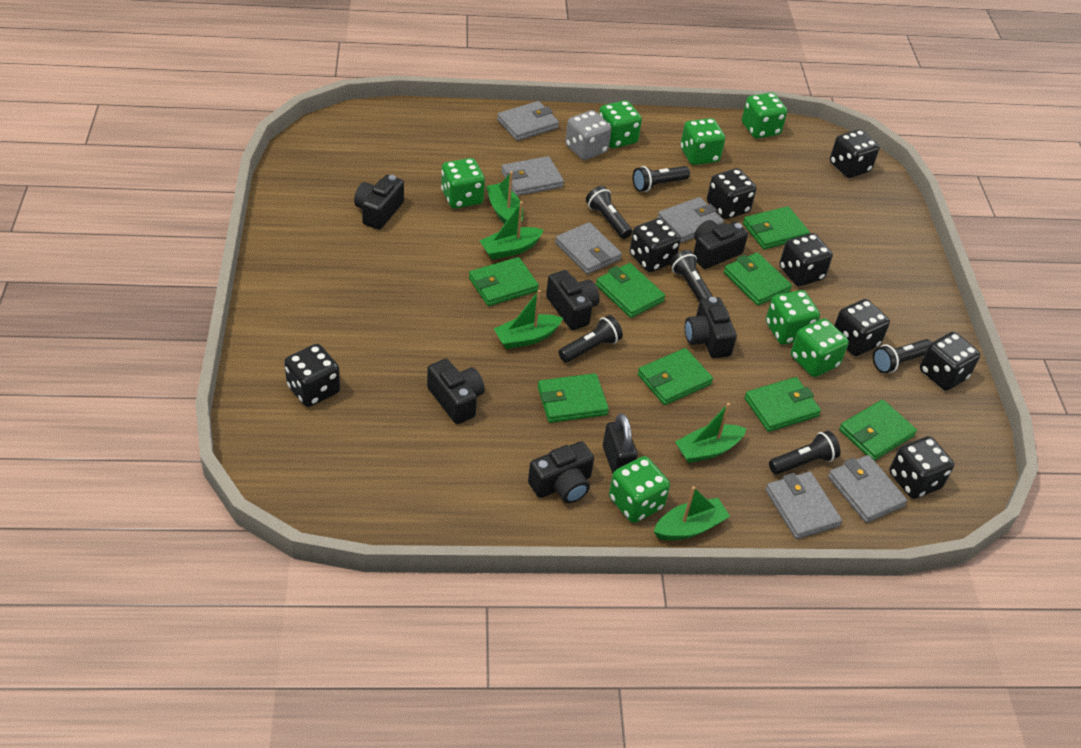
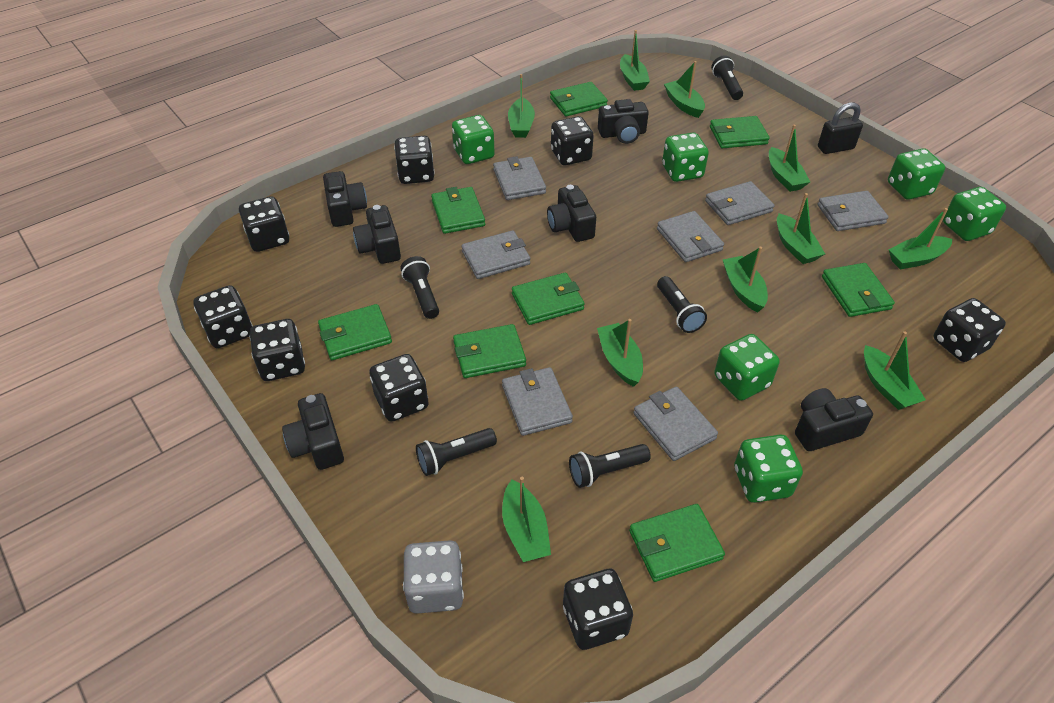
black flashlight: [559,315,623,362] [586,186,632,239] [633,166,690,192] [670,250,713,302] [769,431,841,475] [873,339,932,373] = 6 -> [400,256,439,319] [416,428,497,476] [569,444,651,488] [657,276,707,333] [711,55,743,100] = 5
green boat: [480,201,544,260] [486,171,523,224] [494,290,563,349] [654,486,730,540] [675,403,747,463] = 5 -> [502,477,551,562] [508,74,535,138] [597,319,643,387] [620,30,650,91] [664,61,705,118] [723,247,768,312] [769,125,810,192] [777,193,825,264] [864,331,926,410] [889,208,952,269] = 10
green dice: [441,158,485,209] [599,100,642,148] [609,456,670,523] [680,118,725,165] [742,92,787,138] [766,290,820,345] [791,319,849,377] = 7 -> [452,115,495,164] [662,132,709,182] [714,334,780,401] [734,435,803,503] [888,148,945,200] [943,187,1006,241] = 6
grey wallet: [497,101,559,141] [501,156,564,196] [555,222,622,274] [657,197,724,243] [765,472,842,539] [828,455,908,523] = 6 -> [461,230,530,279] [493,156,546,200] [502,367,573,436] [633,386,718,461] [657,211,724,262] [705,181,774,225] [817,191,889,231] = 7

